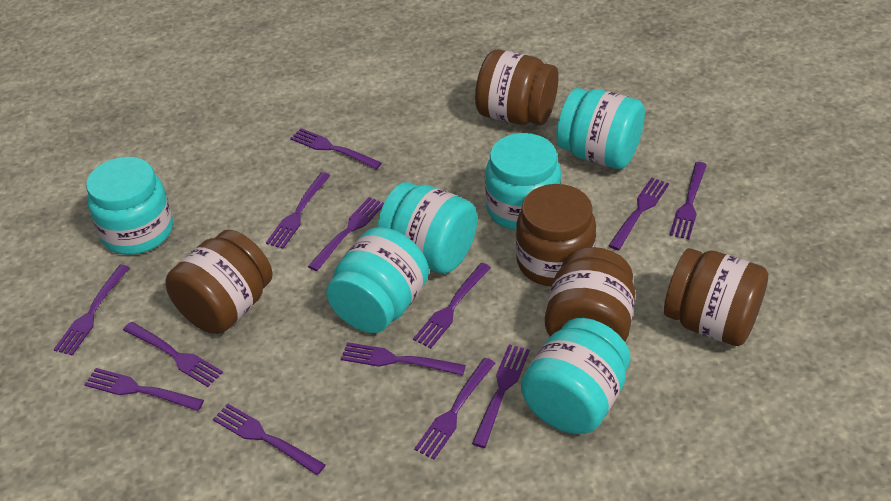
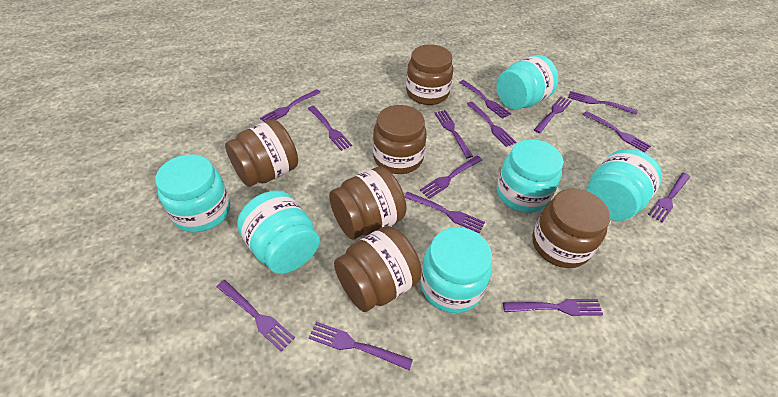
brown jar: [166,230,273,334] [475,49,559,125] [516,184,596,287] [545,247,635,342] [664,248,768,346] = 5 -> [225,120,298,187] [329,167,407,240] [334,226,422,312] [373,105,427,174] [406,44,453,105] [532,188,610,268] = 6
purple fork: [53,265,130,356] [84,368,204,411] [123,322,223,387] [213,404,326,475] [266,172,331,249] [290,128,382,169] [308,197,384,271] [341,342,466,376] [413,263,491,348] [414,358,495,459] [472,344,530,448] [608,177,669,250] [670,162,707,239] = 13 -> [217,280,295,351] [260,89,321,122] [308,106,352,151] [309,322,413,371] [405,192,485,233] [420,156,482,199] [435,110,473,158] [459,80,511,119] [467,102,516,147] [503,299,603,316] [534,96,572,133] [568,91,638,115] [583,111,651,152] [648,172,690,223] = 14

